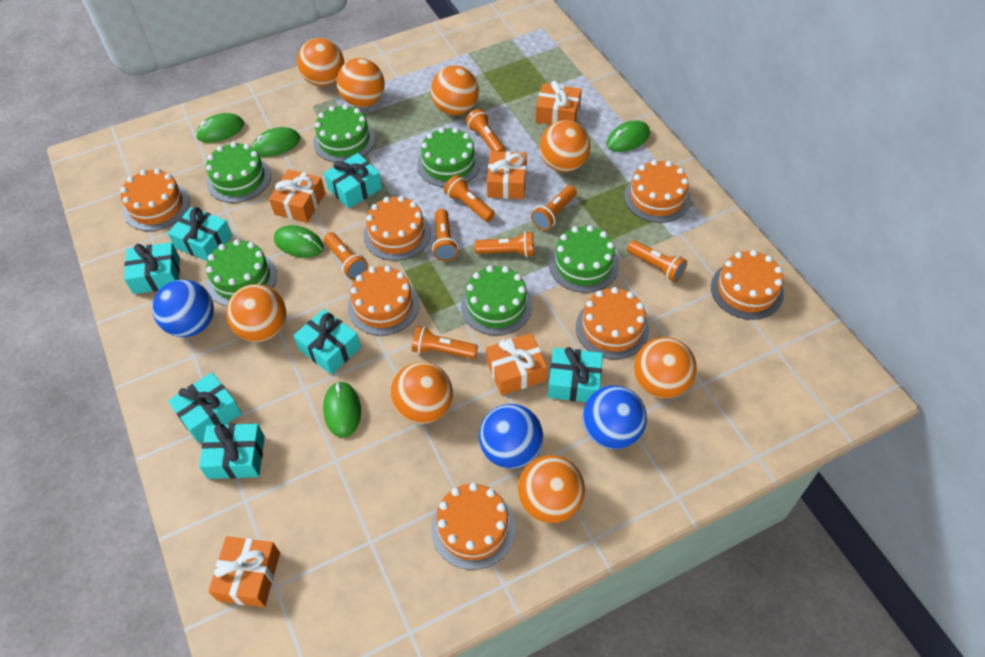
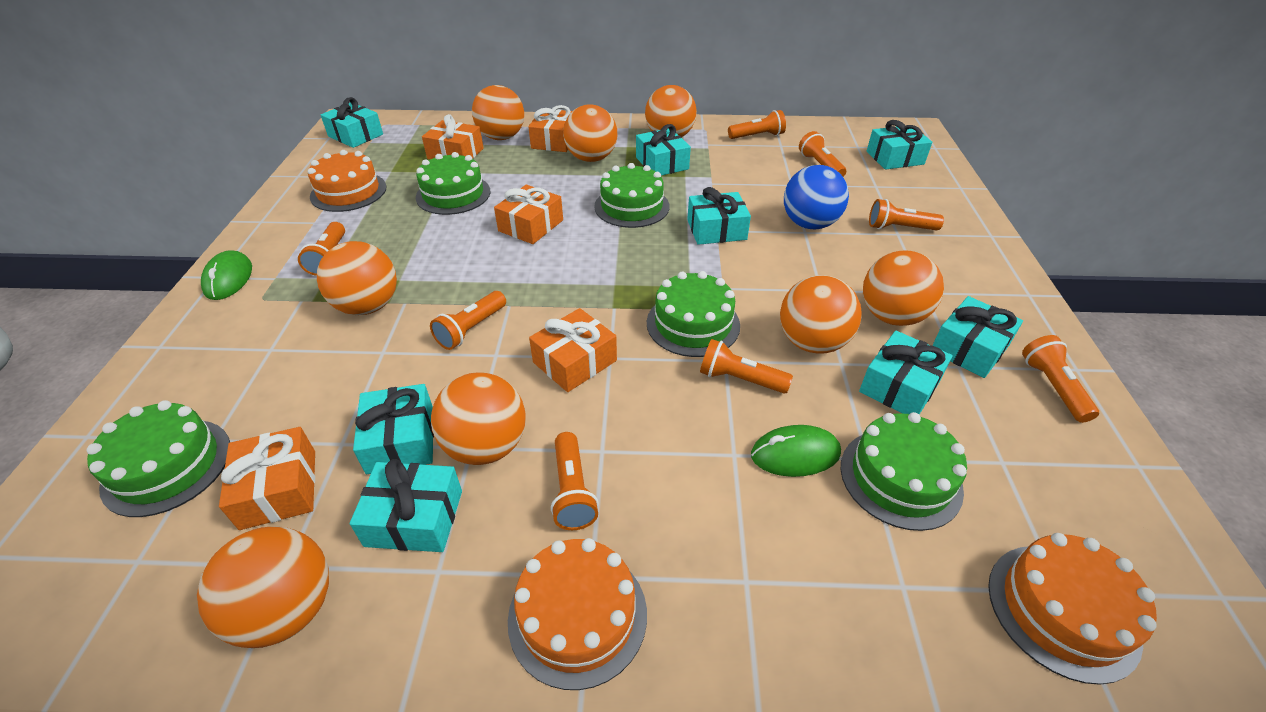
blue ball: [152,280,214,337] [479,404,543,469] [582,385,647,449] = 3 -> [784,165,849,230] = 1
green cake: [206,142,271,203] [206,239,277,306] [313,104,375,162] [417,128,481,187] [461,266,533,335] [549,225,619,293] = 6 -> [87,400,230,517] [416,152,491,215] [594,163,669,228] [647,271,740,357] [840,412,967,531] = 5
green mouse: [196,113,244,143] [252,127,300,157] [274,225,324,258] [323,381,361,438] [606,120,650,152] = 5 -> [201,250,252,300] [751,425,841,477] = 2
orange cake: [120,169,190,231] [348,266,419,336] [363,196,431,261] [431,483,516,570] [576,287,649,359] [624,160,691,223] [711,250,784,320] = 7 -> [308,150,387,212] [508,538,647,690] [988,533,1157,685] = 3
turquoise gift: [124,242,180,294] [168,207,233,261] [168,372,242,443] [199,424,265,479] [293,309,361,375] [324,153,382,209] [548,347,603,402] = 7 -> [321,97,383,148] [350,459,462,552] [353,384,434,474] [636,124,691,176] [687,187,751,245] [859,331,953,415] [866,120,932,170] [932,296,1023,378] = 8

